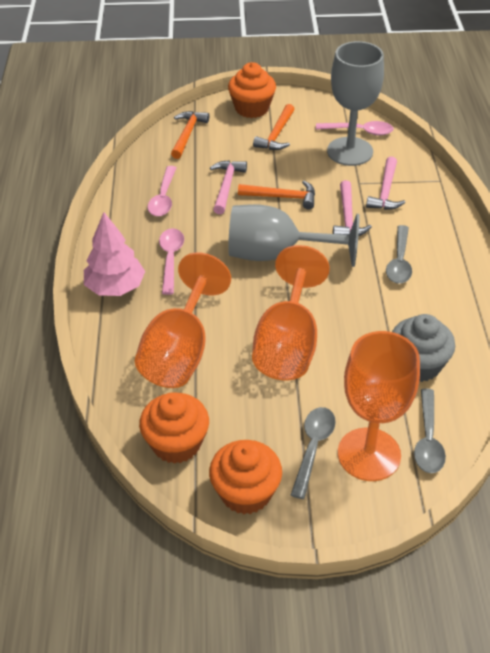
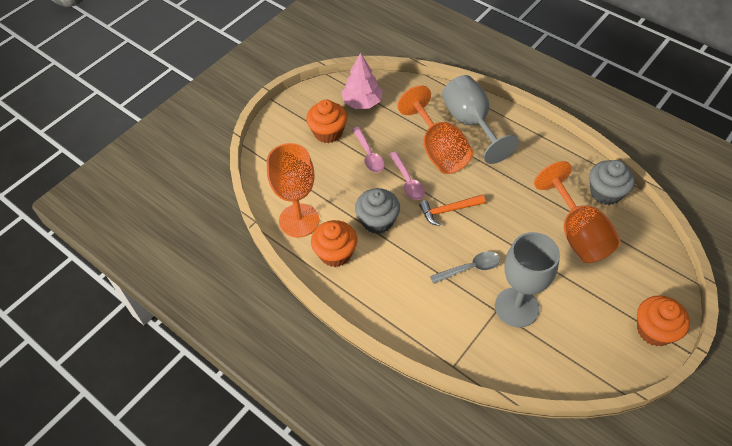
grey cupcake: [392,314,455,382] = 1 -> [355,188,400,234] [589,160,635,205] = 2
grey spoon: [291,407,336,499] [386,225,412,283] [414,388,446,473] = 3 -> [430,251,500,284] = 1
orange hammer: [171,111,209,159] [238,181,315,210] [253,104,295,150] = 3 -> [419,194,485,226] = 1
pink hammer: [210,160,247,214] [333,180,372,236] [366,156,405,210] = 3 -> none = 0
pink spoon: [147,166,177,216] [159,228,184,295] [316,121,394,135] = 3 -> [352,127,384,173] [389,152,425,200] = 2

